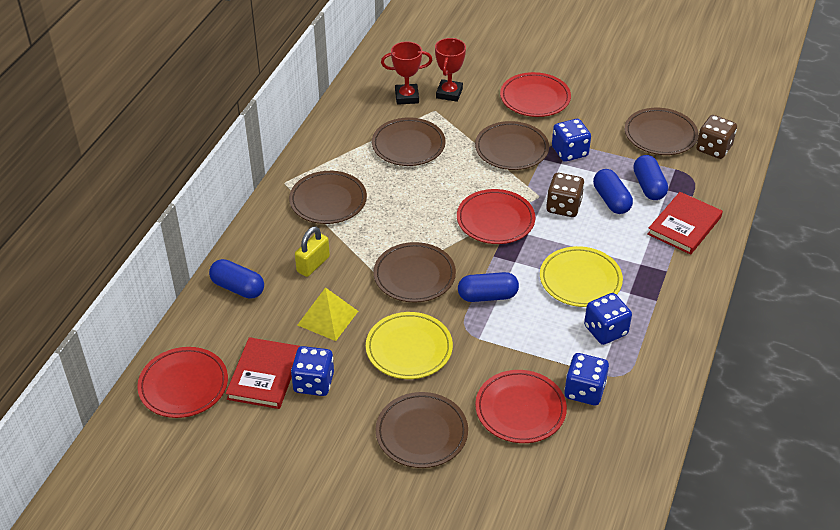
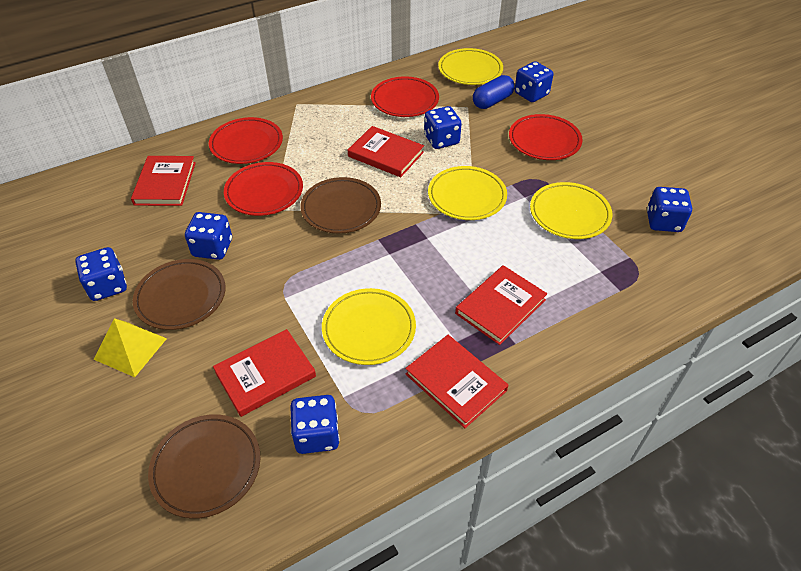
blue capsule: [209,259,264,299] [458,272,519,302] [593,169,633,214] [633,155,668,200] = 4 -> [473,75,515,109] = 1
blue dice: [291,346,334,396] [552,119,591,162] [564,353,609,405] [584,293,632,345] = 4 -> [75,247,127,301] [185,212,232,260] [290,395,340,454] [424,106,462,149] [514,61,553,102] [647,187,692,232] = 6
brown dice: [546,173,584,217] [696,115,737,159] = 2 -> none = 0
brown plate: [289,171,367,224] [372,117,446,166] [373,242,456,302] [375,392,468,468] [475,121,549,170] [625,108,698,155] = 6 -> [133,259,225,330] [148,414,260,519] [301,177,381,234] = 3
red book: [226,337,300,409] [648,192,723,255] = 2 -> [131,156,196,206] [213,329,316,417] [348,126,424,177] [405,335,508,428] [455,265,547,345] = 5
red trophy: [381,42,432,105] [435,38,466,102] = 2 -> none = 0
yellow padlock: [295,226,330,277] = 1 -> none = 0
yellow plate: [366,312,453,379] [540,246,623,307] = 2 -> [322,288,416,365] [428,166,507,220] [438,48,503,85] [530,182,612,239] = 4

